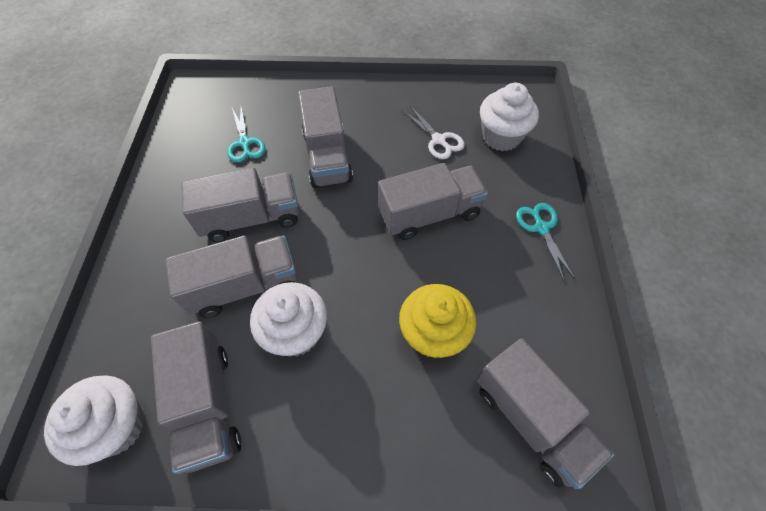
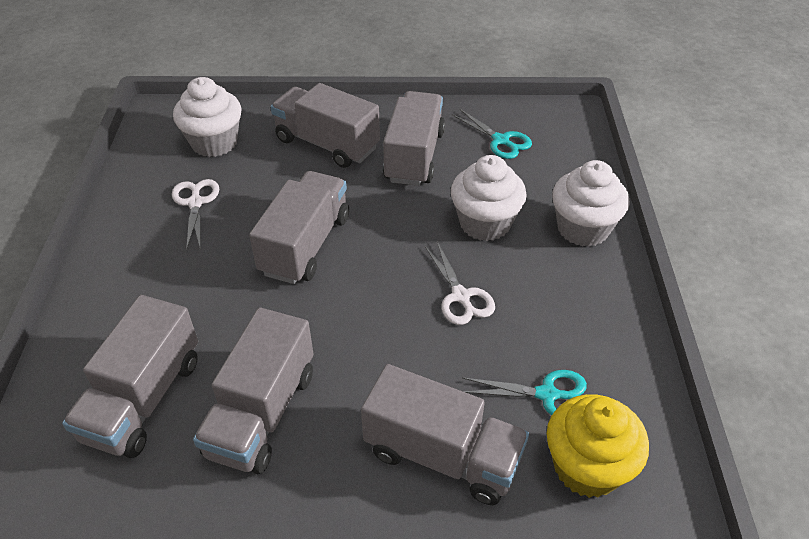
white scissors: [402,106,465,159] = 1 -> [172,179,219,251] [425,242,495,325] = 2

